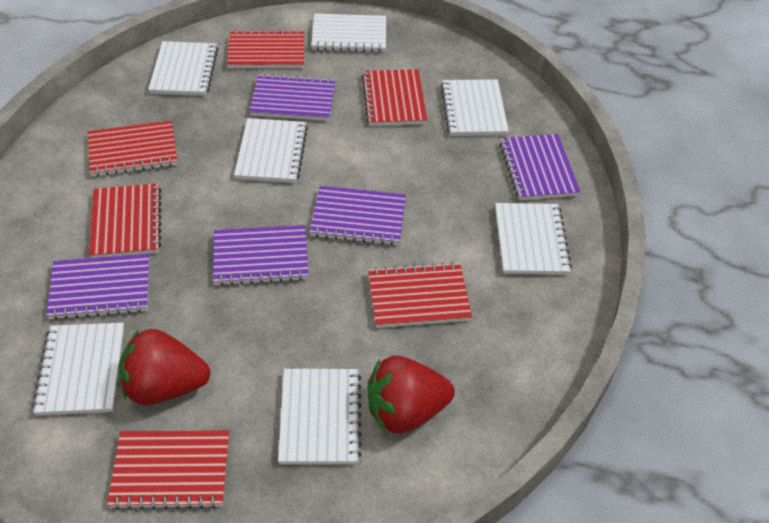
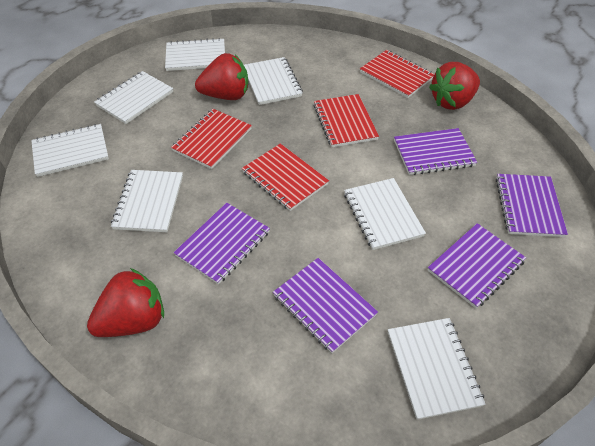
red notebook: [88,120,177,177] [89,183,161,258] [107,430,229,510] [227,29,304,68] [361,69,427,126] [368,262,472,328] = 6 -> [171,109,252,169] [242,144,329,211] [314,94,379,147] [360,50,434,98] = 4
red strawberry: [119,329,210,405] [368,355,455,434] = 2 -> [87,268,164,337] [195,53,248,100] [429,62,480,110] = 3

